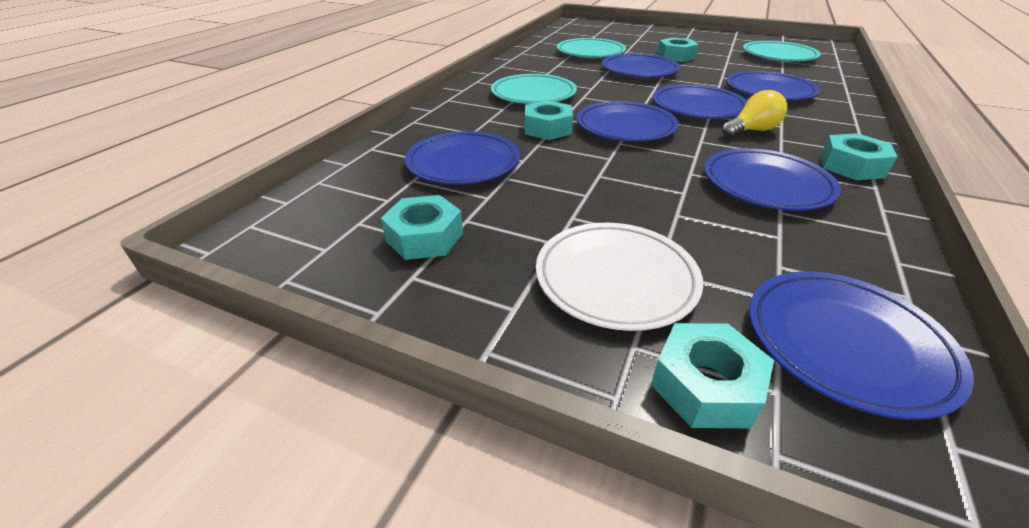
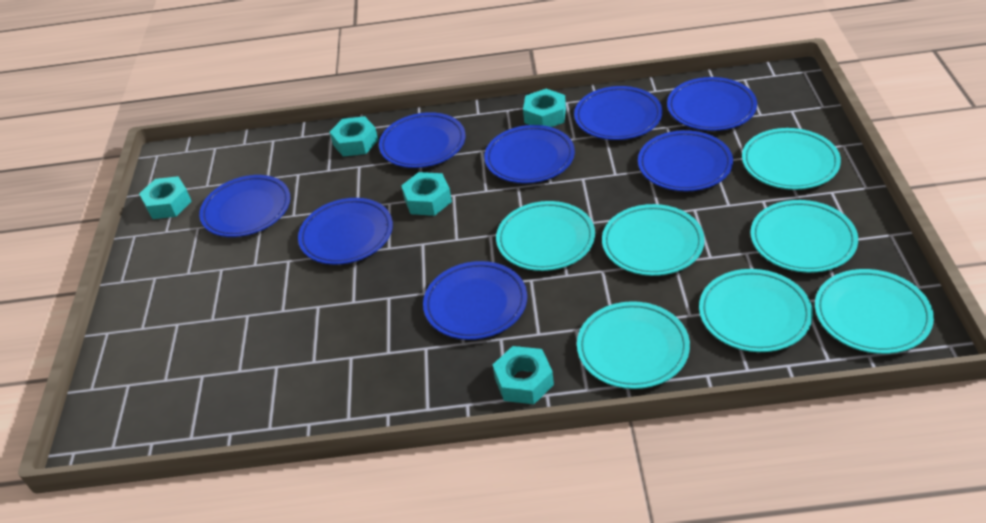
blue plate: [405,131,520,185] [577,101,679,142] [602,53,680,78] [653,84,747,119] [704,148,841,211] [727,71,820,100] [749,271,974,420] = 7 -> [199,175,290,237] [298,198,393,265] [379,112,466,168] [423,261,527,340] [484,125,575,183] [574,86,663,140] [638,130,733,191] [667,77,757,131] = 8
turquoise plate: [491,74,577,104] [557,38,626,58] [743,41,821,62] = 3 -> [496,201,595,271] [577,301,690,389] [602,204,705,276] [699,269,813,352] [742,128,841,190] [750,200,858,273] [815,269,934,354] = 7
white plate: [536,223,703,331] = 1 -> none = 0
yellow light bulb: [722,90,788,137] = 1 -> none = 0

